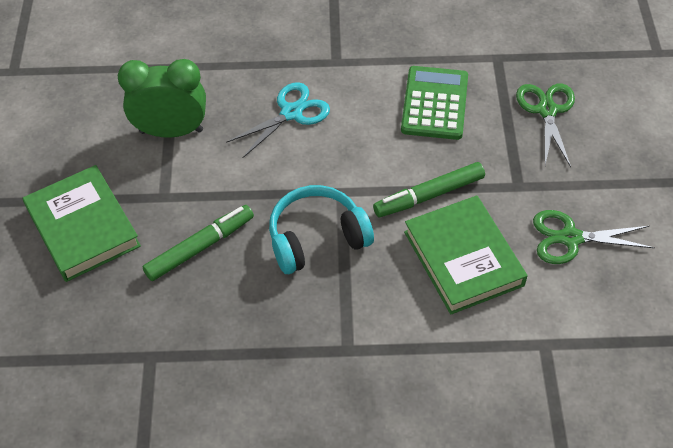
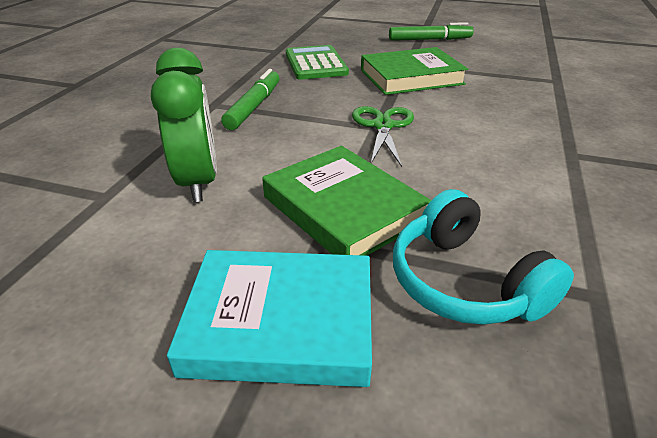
green scissors: [516,84,575,167] [533,210,655,264] = 2 -> [352,106,414,167] = 1
turquoise book: none = 0 -> [167,250,372,387] = 1
turquoise scissors: [226,82,330,158] = 1 -> none = 0

